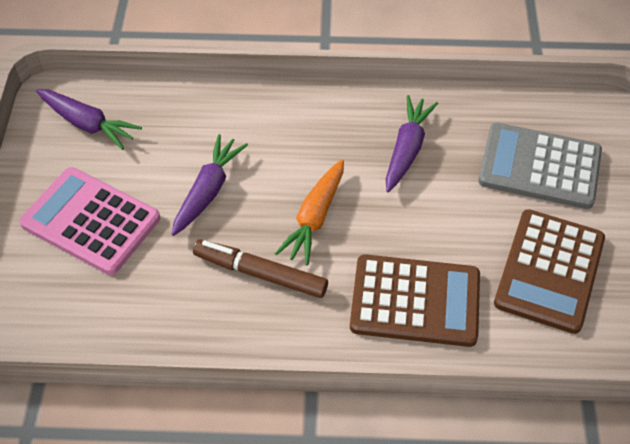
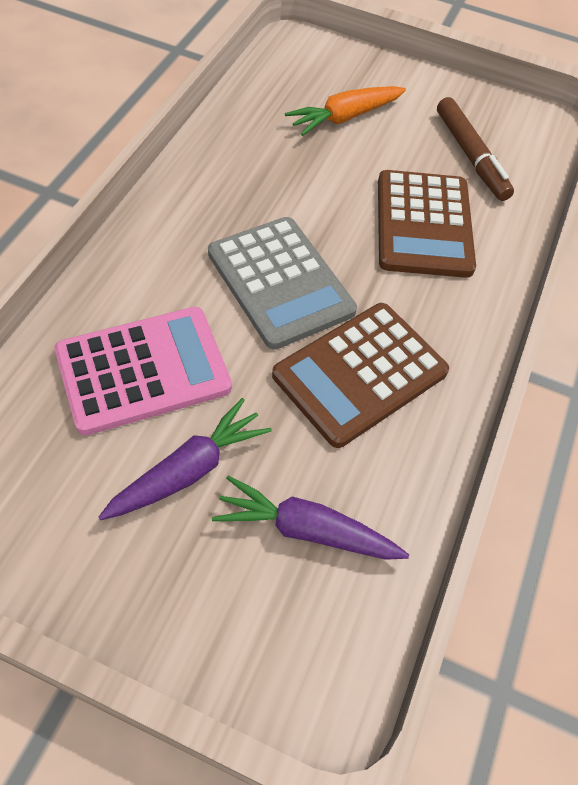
purple carrot: [36,89,142,150] [171,134,248,236] [386,95,438,192] = 3 -> [99,398,272,520] [212,475,409,560] = 2

